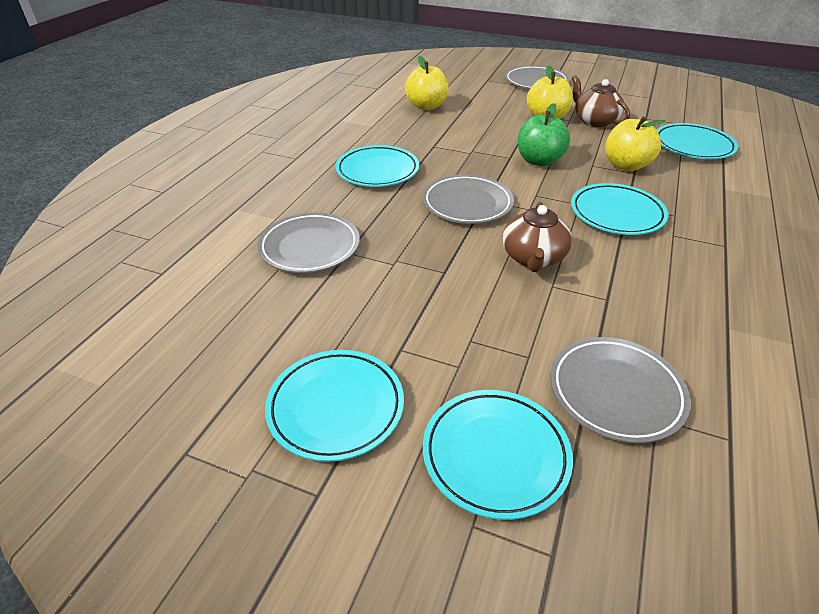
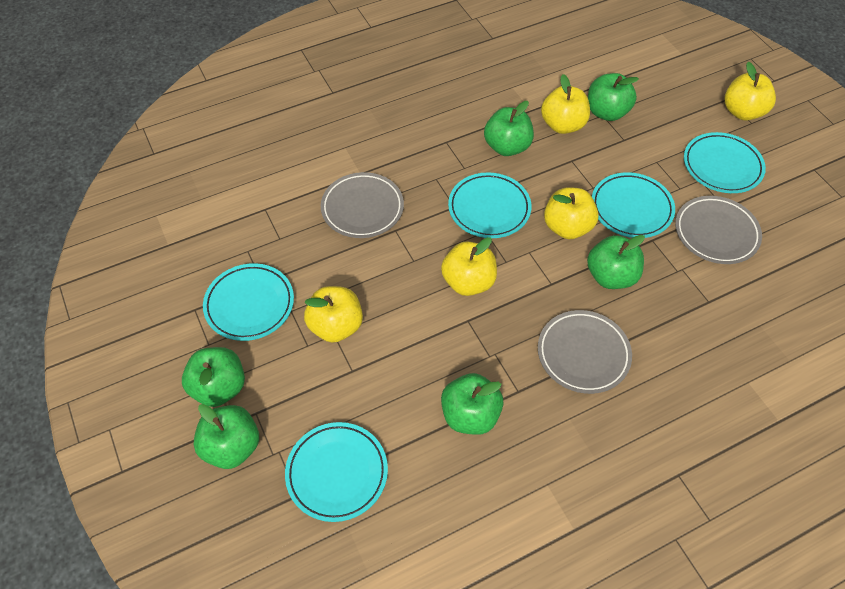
brown teapot: [503,202,572,272] [572,75,630,127] = 2 -> none = 0
green apple: [518,103,570,166] = 1 -> [182,347,245,407] [194,404,259,469] [441,373,504,435] [484,101,534,156] [587,235,645,289] [588,73,639,121] = 6
grey plate: [257,212,360,273] [422,174,514,224] [505,65,569,89] [550,337,691,443] = 4 -> [321,172,404,238] [538,310,632,394] [675,196,762,264] = 3
yellow apple: [405,56,448,110] [527,65,573,119] [605,116,665,171] = 3 -> [304,286,363,343] [441,237,497,296] [541,74,590,134] [544,187,599,239] [724,62,776,121] = 5

